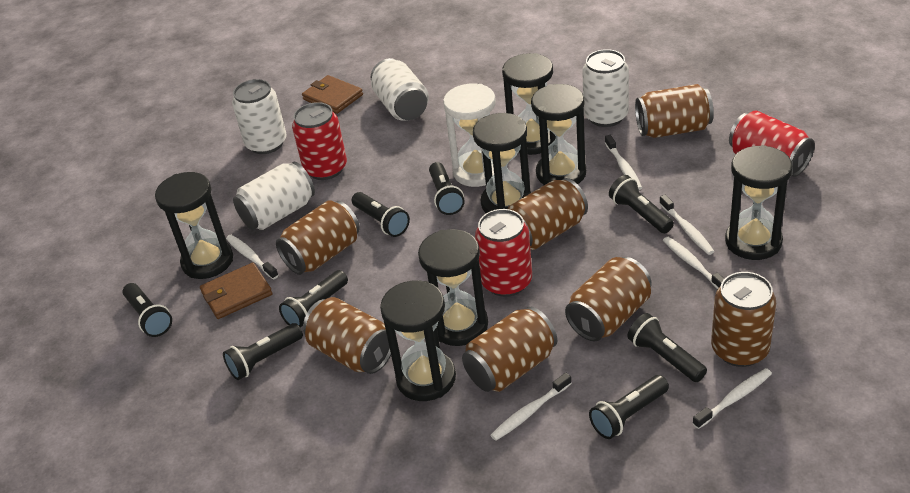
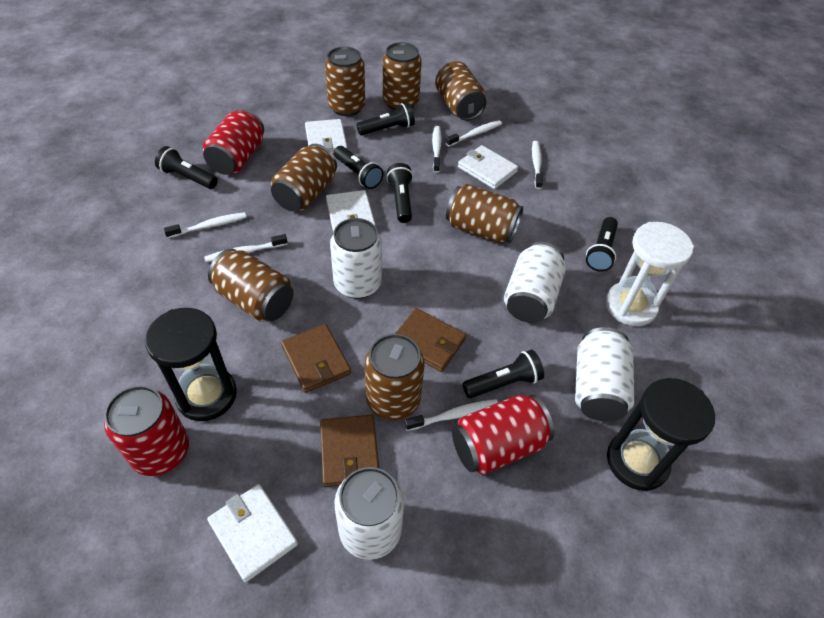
black flashlight: [123,283,172,337] [223,323,303,380] [279,270,348,328] [352,192,410,237] [429,162,465,215] [589,375,669,439] [609,175,674,233] [627,313,707,382] = 8 -> [155,146,218,189] [334,146,384,189] [356,102,415,135] [386,163,413,223] [462,350,544,398] [586,217,618,272] = 6
black hourglass: [155,172,233,279] [380,280,456,401] [418,229,488,346] [473,113,531,213] [502,53,553,155] [531,84,586,185] [725,145,793,260] = 7 -> [145,308,237,421] [607,378,715,491] = 2
brown wallet: [200,263,273,319] [302,75,363,114] = 2 -> [281,324,351,393] [320,415,379,487] [395,308,466,372] = 3
white wallet: none = 0 -> [207,484,298,582] [305,119,347,154] [326,190,376,233] [458,145,518,189] = 4

